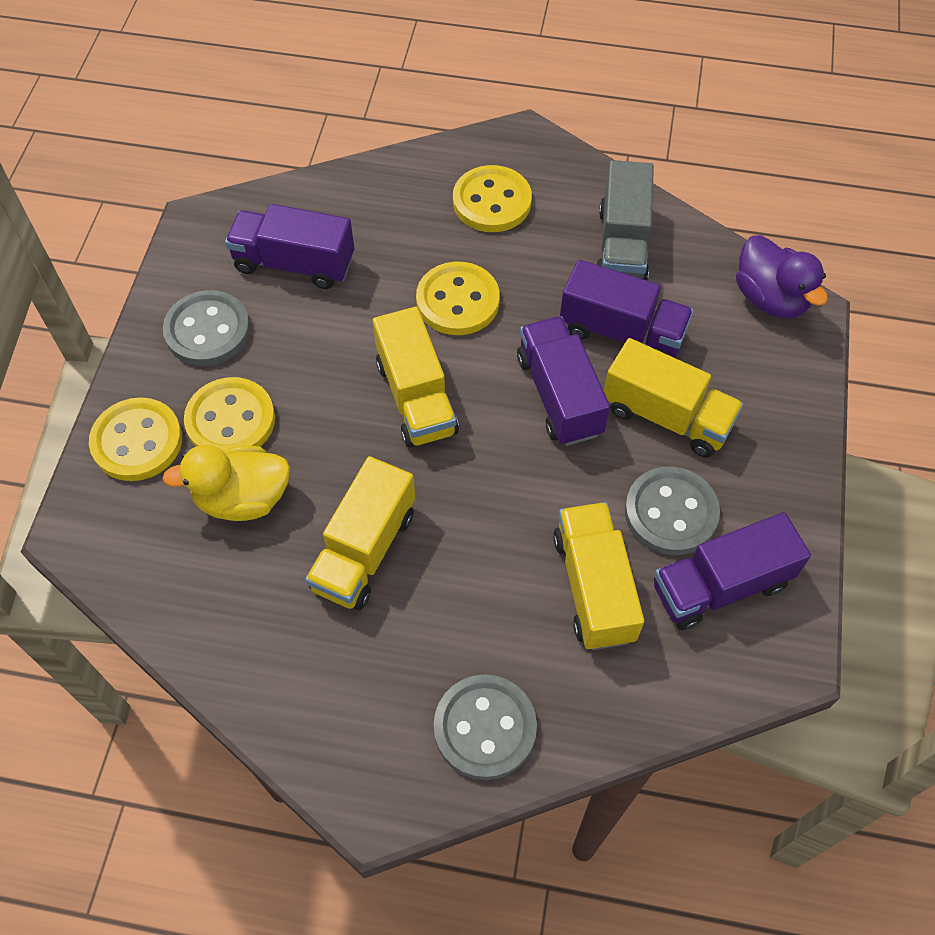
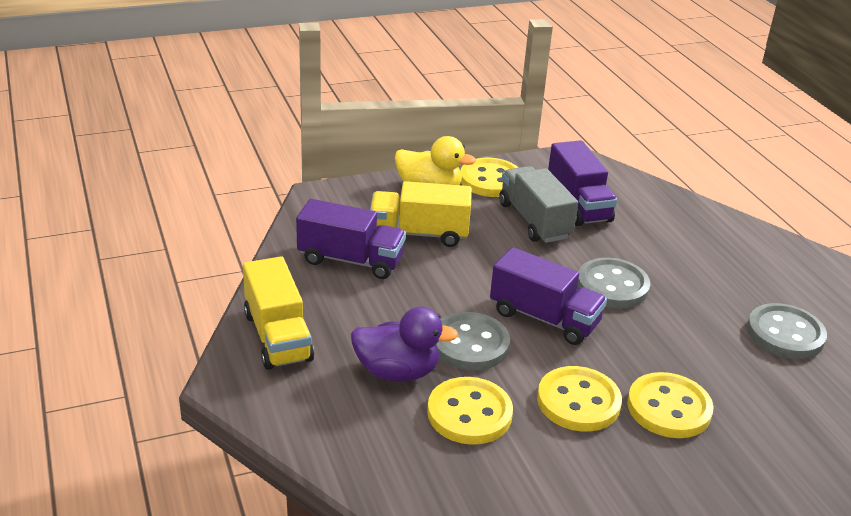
purple truck: [225,204,354,289] [517,316,610,446] [560,260,694,357] [654,512,811,630] = 4 -> [296,199,406,279] [490,247,607,345] [548,140,617,226] = 3
yellow truck: [305,456,415,610] [373,307,459,447] [553,502,644,650] [604,338,743,457] = 4 -> [243,256,314,370] [370,181,472,247] = 2

